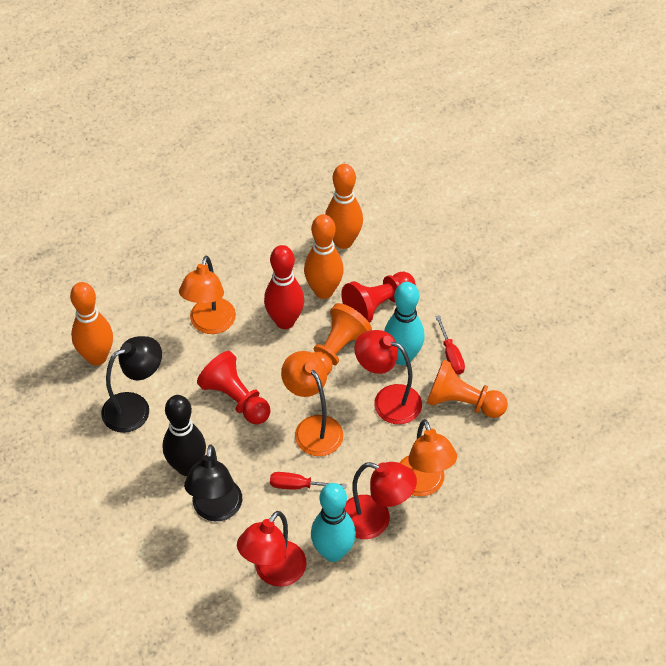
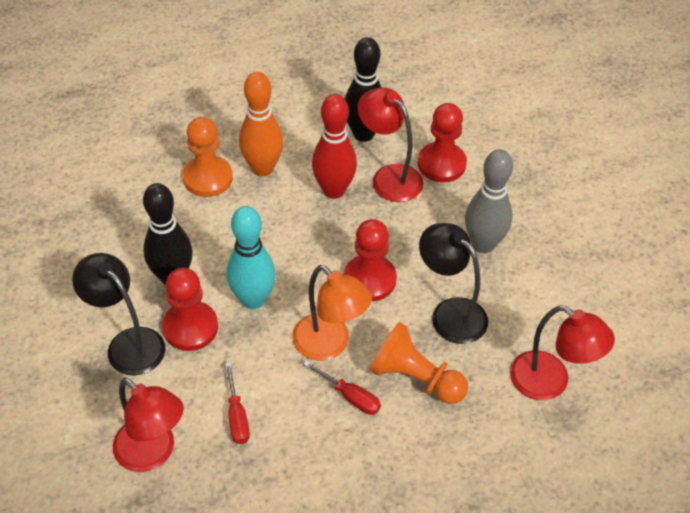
black bowling pin: [163,395,206,476] = 1 -> [143,183,193,285] [345,37,381,142] = 2
grey bowling pin: none = 0 -> [465,149,513,253] = 1
orange bowling pin: [70,282,113,366] [304,214,344,299] [325,164,363,249] = 3 -> [239,72,284,177] = 1
orange lamp: [179,256,236,334] [281,351,343,456] [399,419,457,497] = 3 -> [292,265,372,361] = 1
red pawn: [197,351,271,424] [341,272,416,323] = 2 -> [162,268,218,351] [344,219,397,301] [418,103,467,182] = 3
turquoise bowling pin: [311,483,356,562] [384,282,425,365] = 2 -> [226,206,276,309] = 1

